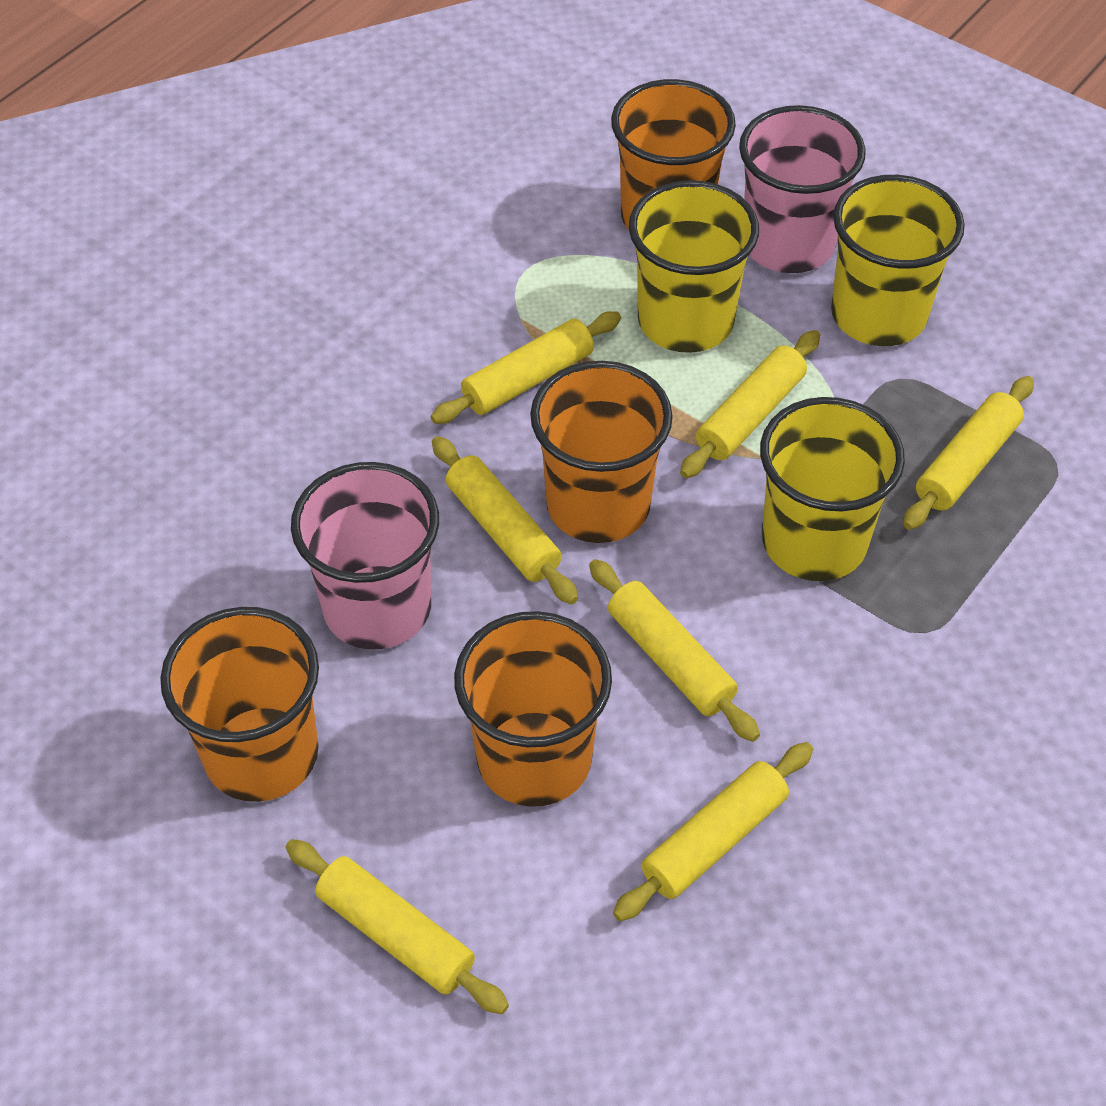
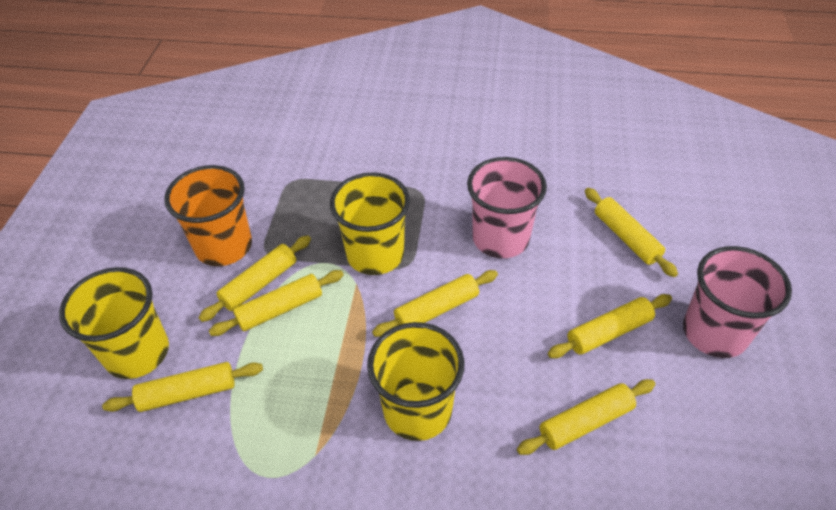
orange cup: [160,607,319,802] [454,611,612,807] [530,361,673,543] [611,79,736,230] = 4 -> [165,165,252,266] = 1

